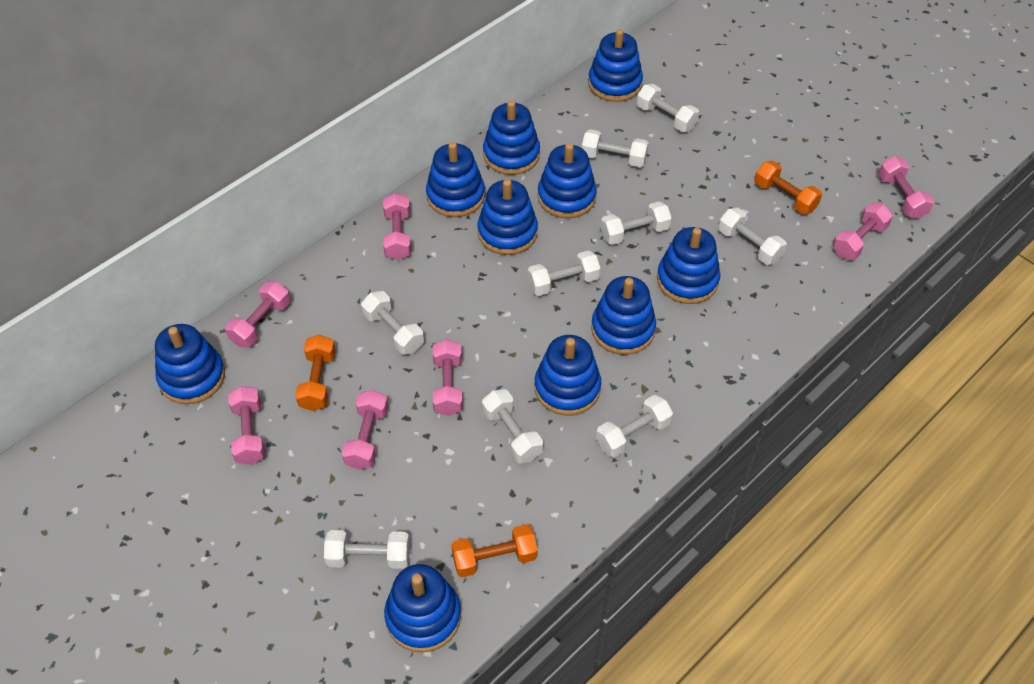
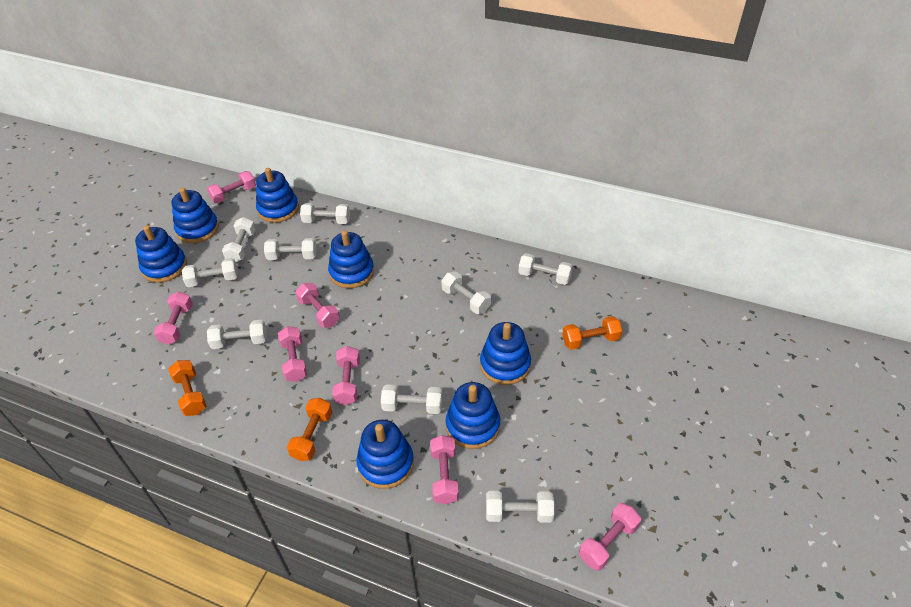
blue stacking toy: [155,324,225,404] [384,564,461,653] [426,142,485,217] [478,179,538,255] [483,100,540,175] [535,335,601,416] [538,143,597,219] [588,29,643,102] [591,276,656,355] [657,227,720,304] = 10 -> [135,225,187,283] [172,188,219,243] [256,168,299,223] [328,230,374,288] [357,420,414,489] [446,382,500,449] [480,322,531,385] = 7

